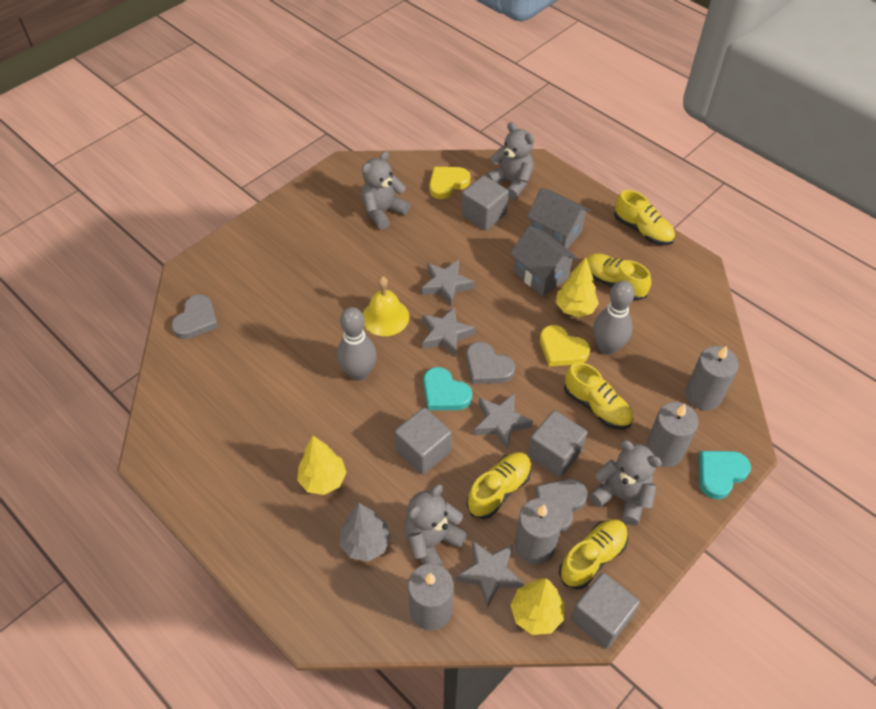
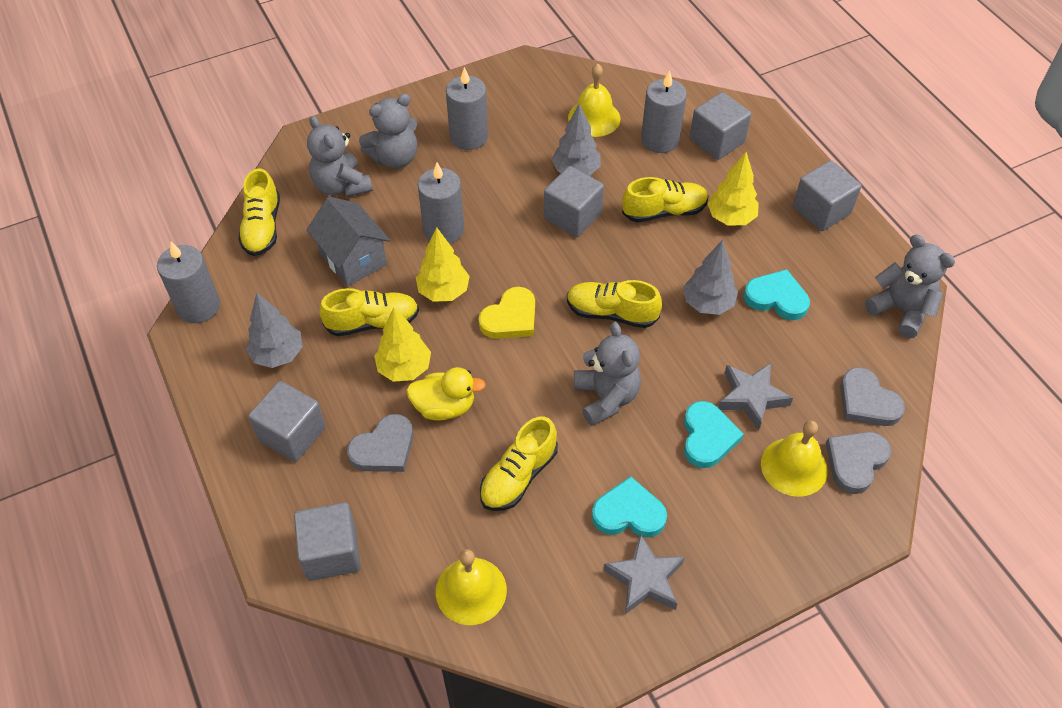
grey bowling pin: [337,307,377,381] [593,281,635,355] = 2 -> none = 0
grey cube: [395,407,452,475] [462,176,509,230] [528,410,587,477] [571,573,640,649] = 4 -> [248,381,326,462] [294,502,361,581] [544,166,604,237] [690,92,751,160] [793,160,861,231] = 5
grey house: [510,226,578,296] [527,188,591,249] = 2 -> [307,197,390,286] = 1
grey star: [421,260,475,306] [422,307,475,357] [456,540,524,608] [474,393,533,450] = 4 -> [603,534,685,614] [718,363,793,431] = 2
grey tree: [339,503,391,562] = 1 -> [246,293,303,368] [552,103,601,176] [683,240,738,315] = 3
turquoise heart: [424,367,472,410] [699,451,751,499] = 2 -> [592,476,667,537] [684,401,744,468] [744,269,810,320] = 3
yellow bell: [363,276,409,336] = 1 -> [436,549,507,625] [568,64,620,137] [761,421,828,497] = 3
yellow duck: none = 0 -> [406,367,486,421] = 1
yellow heart: [429,167,470,199] [540,325,590,366] = 2 -> [479,287,535,339] = 1

